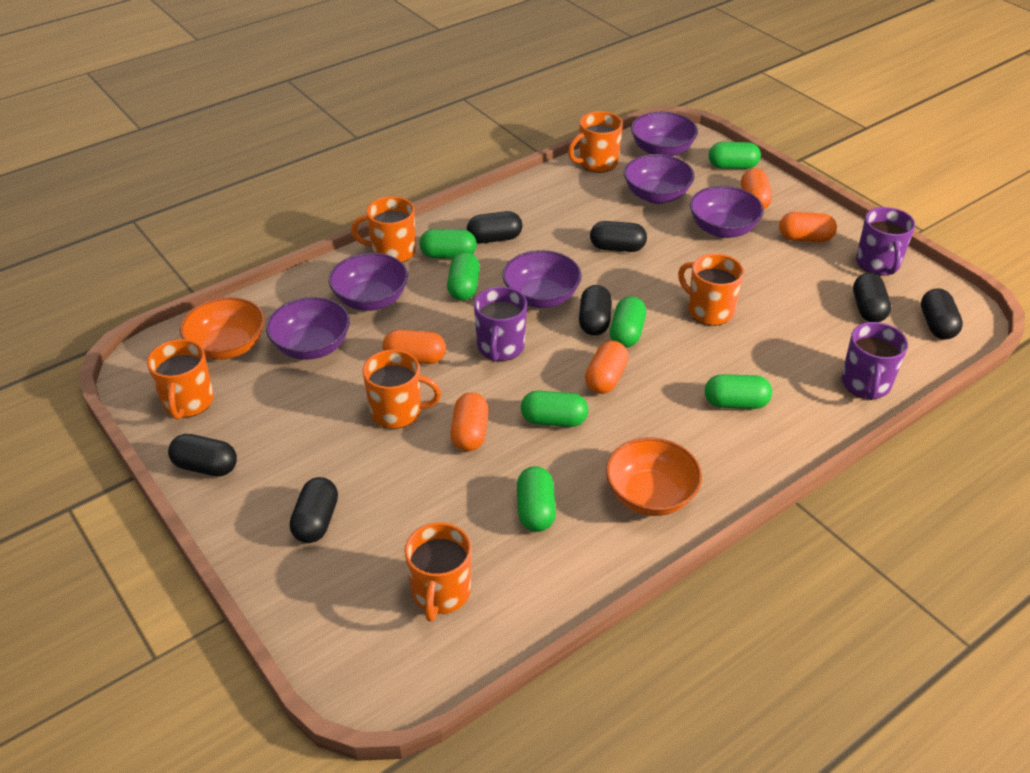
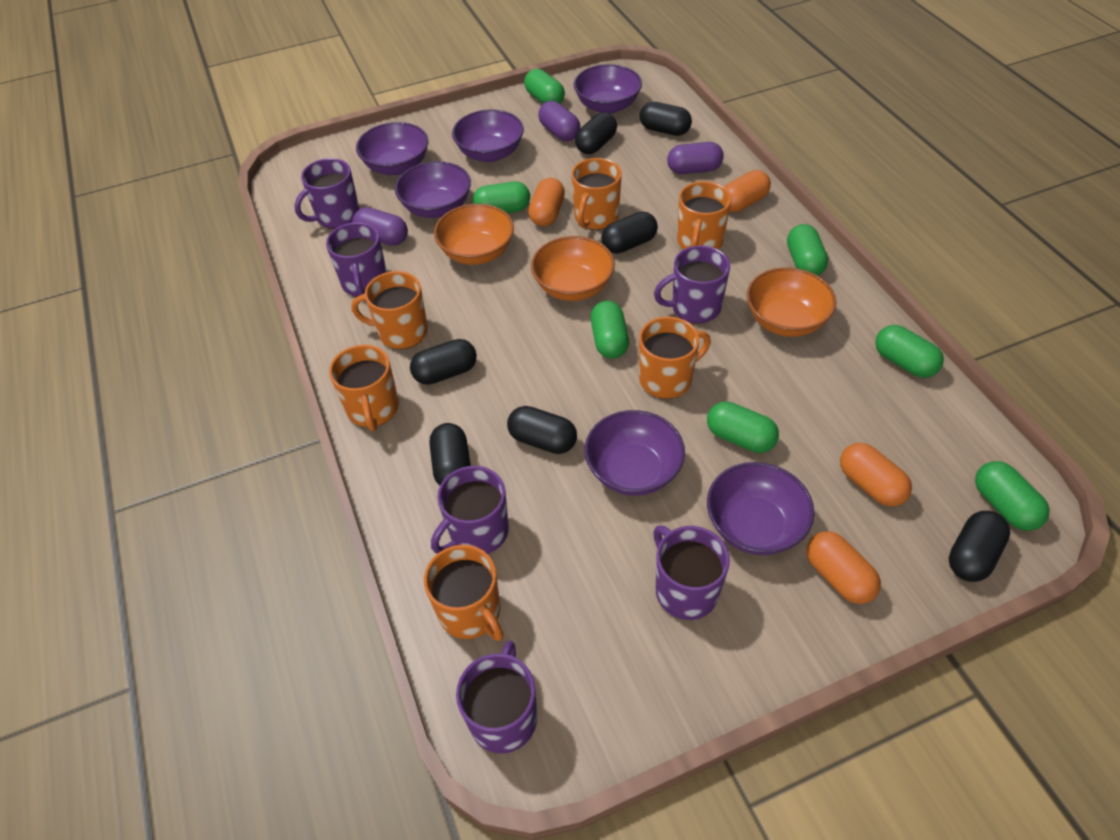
orange bowl: [180,297,265,360] [606,438,702,516] = 2 -> [434,204,514,265] [531,236,615,301] [746,267,836,337] = 3
orange capsule: [382,330,446,364] [450,393,488,451] [585,341,629,394] [741,168,772,209] [779,212,837,242] = 5 -> [528,178,565,226] [724,170,771,212] [806,531,881,604] [840,443,912,507] = 4
purple capsule: none = 0 -> [352,207,408,246] [538,101,580,141] [667,142,724,174] = 3
purple mug: [474,286,527,362] [841,322,908,400] [856,207,915,276] = 3 -> [294,158,360,229] [326,222,387,297] [431,466,509,554] [456,640,537,754] [653,526,730,620] [654,245,730,324] = 6

